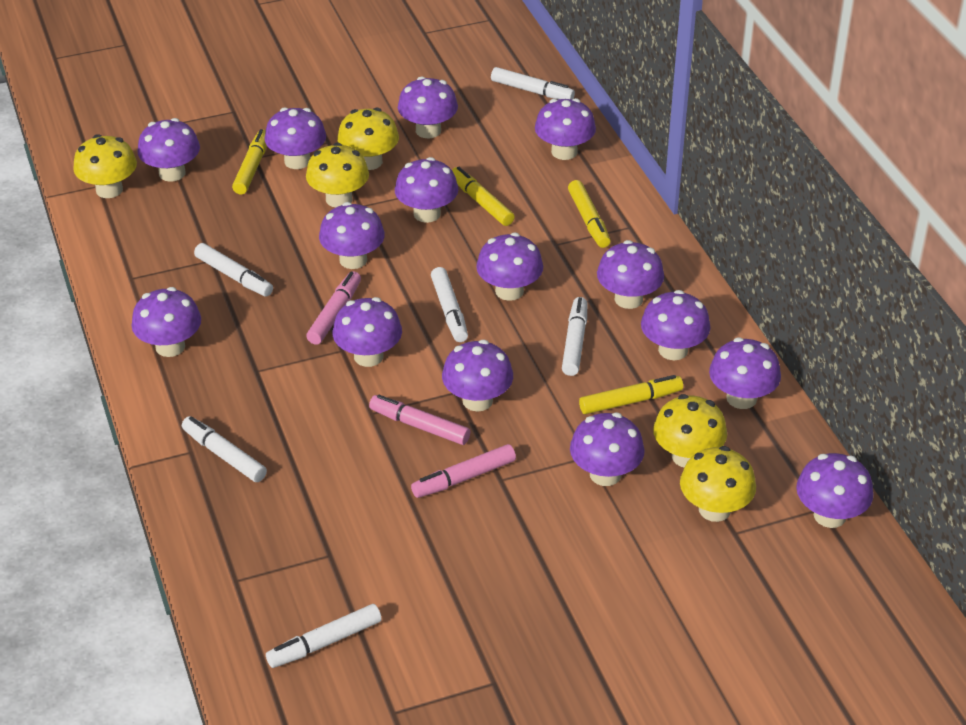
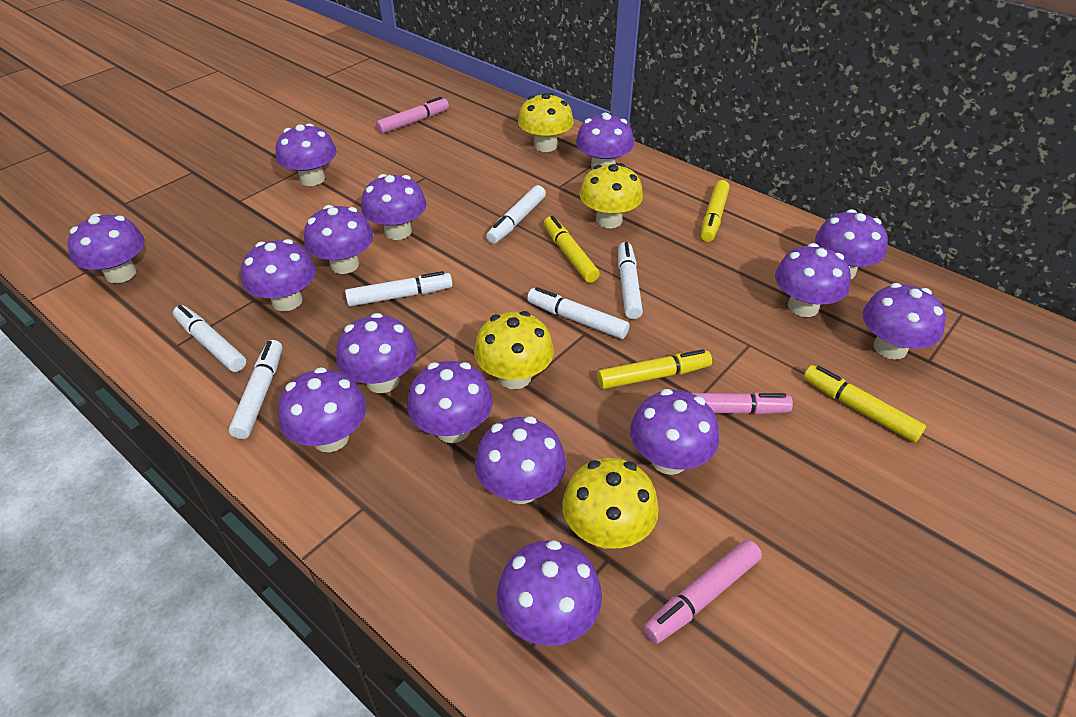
yellow mushroom: [73,134,137,198] [306,142,369,207] [337,108,399,170] [653,394,727,468] [680,446,756,522] = 5 -> [474,311,554,389] [518,93,574,152] [562,458,659,549] [579,163,643,228] = 4

